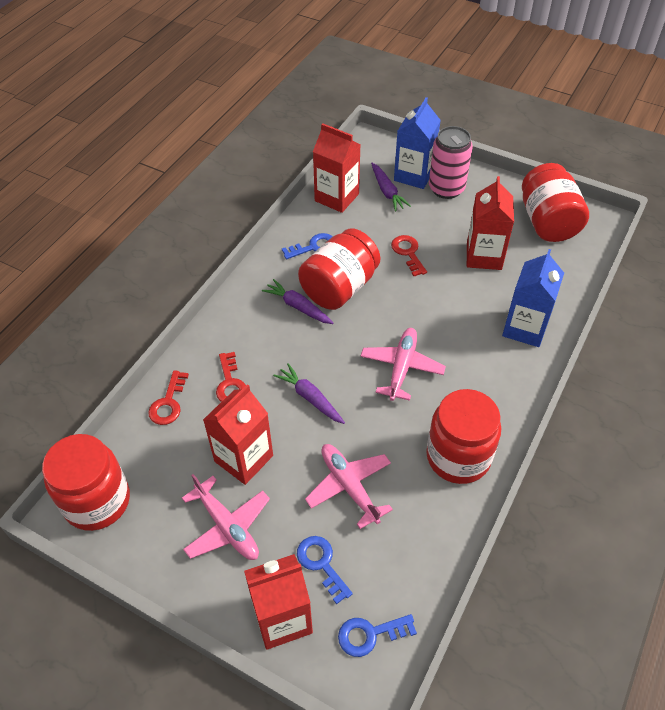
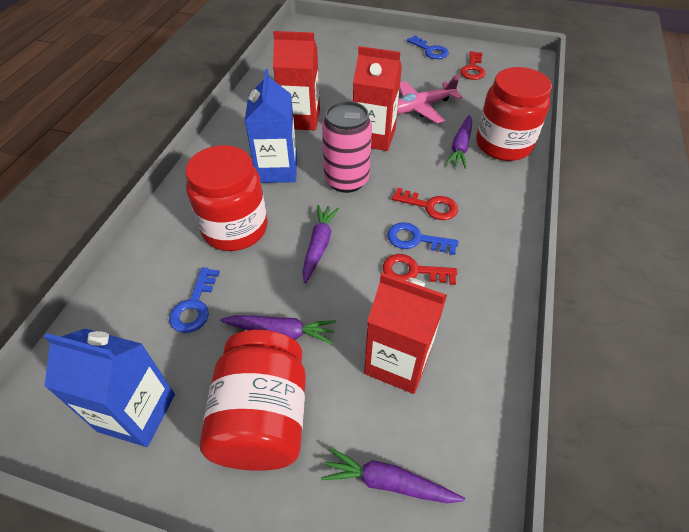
pink plane: [182,474,270,560] [305,444,393,529] [360,328,446,401] = 3 -> [397,74,462,124] = 1
purple carrot: [262,279,333,324] [273,363,345,424] [371,163,411,211] = 3 -> [220,315,336,344] [302,205,340,283] [321,447,465,503] [446,115,472,169] = 4
red carton: [203,384,273,485] [244,554,313,650] [313,123,361,213] [467,176,514,270] = 4 -> [273,31,320,130] [353,46,402,151] [364,273,447,394] = 3
red jar: [42,434,130,531] [298,228,380,310] [426,389,501,484] [522,163,589,242] = 4 -> [185,145,267,251] [200,330,306,471] [476,67,552,161] = 3

